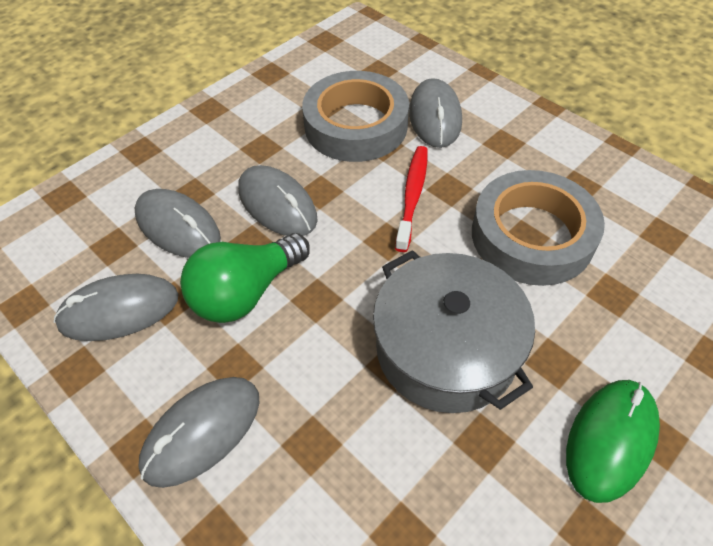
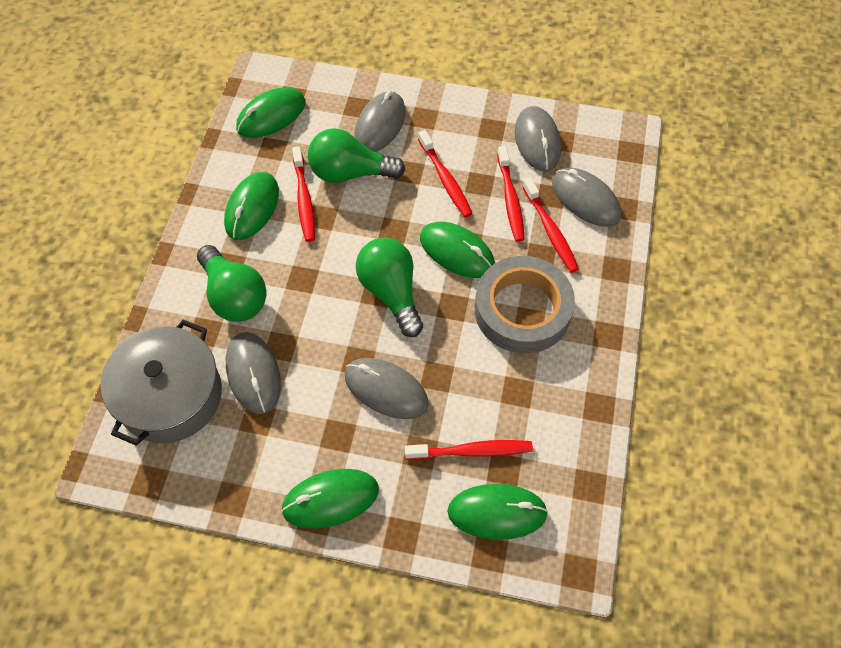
green light bulb: [180,233,310,323] = 1 -> [197,245,267,322] [308,128,405,183] [356,238,423,337] = 3
green mouse: [566,380,660,503] = 1 -> [224,172,279,240] [236,87,305,138] [281,469,379,529] [420,222,495,278] [447,484,548,540] = 5
grey tape: [302,71,409,162] [472,170,605,286] = 2 -> [475,256,575,353] = 1
red toothbrush: [395,146,428,252] = 1 -> [292,146,315,242] [405,440,533,460] [418,130,473,217] [497,146,525,242] [523,178,579,273] = 5

